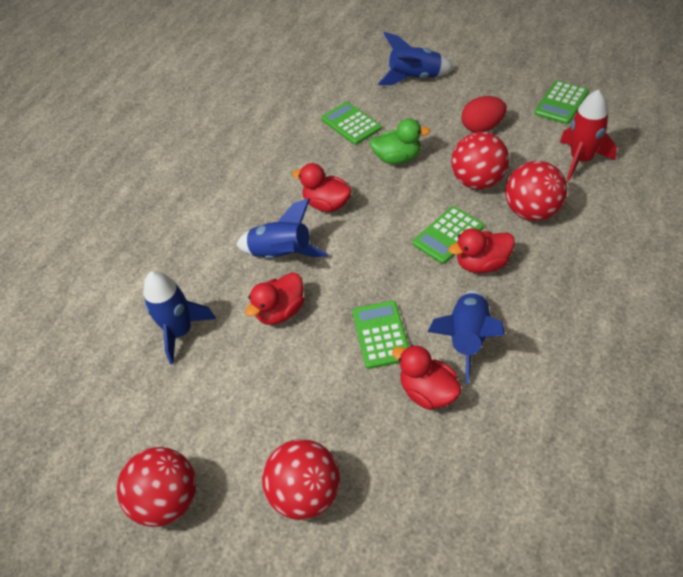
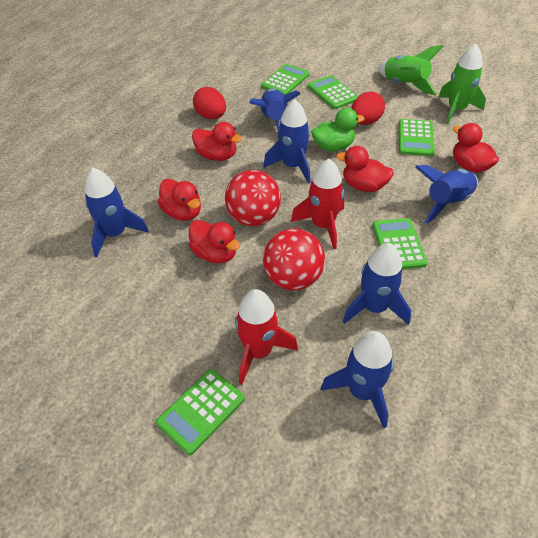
blue rocket: [143,271,216,364] [236,198,329,259] [378,32,454,85] [427,290,505,384] = 4 -> [85,168,149,257] [249,88,301,135] [263,99,311,184] [321,331,394,428] [343,243,411,325] [415,165,478,224] = 6
green calculator: [321,102,382,145] [352,300,409,369] [413,206,484,264] [534,80,589,124] = 4 -> [156,369,245,455] [261,64,310,95] [308,75,358,109] [373,218,427,269] [399,119,435,156] = 5
green rocket: none = 0 -> [377,45,444,95] [438,44,486,124] = 2
red ball: [117,447,196,527] [262,439,340,520] [451,132,509,190] [505,161,567,221] = 4 -> [225,170,281,226] [263,228,325,290] = 2
red duck: [245,272,304,325] [292,163,352,212] [392,345,462,410] [448,228,515,273] = 4 -> [158,179,201,221] [189,220,240,264] [192,122,242,161] [336,146,394,192] [453,123,499,173] = 5
red egg: [461,96,507,132] = 1 -> [193,87,226,119] [351,92,385,125] = 2
red rocket: [560,89,617,181] = 1 -> [235,289,298,384] [291,159,344,249] = 2

